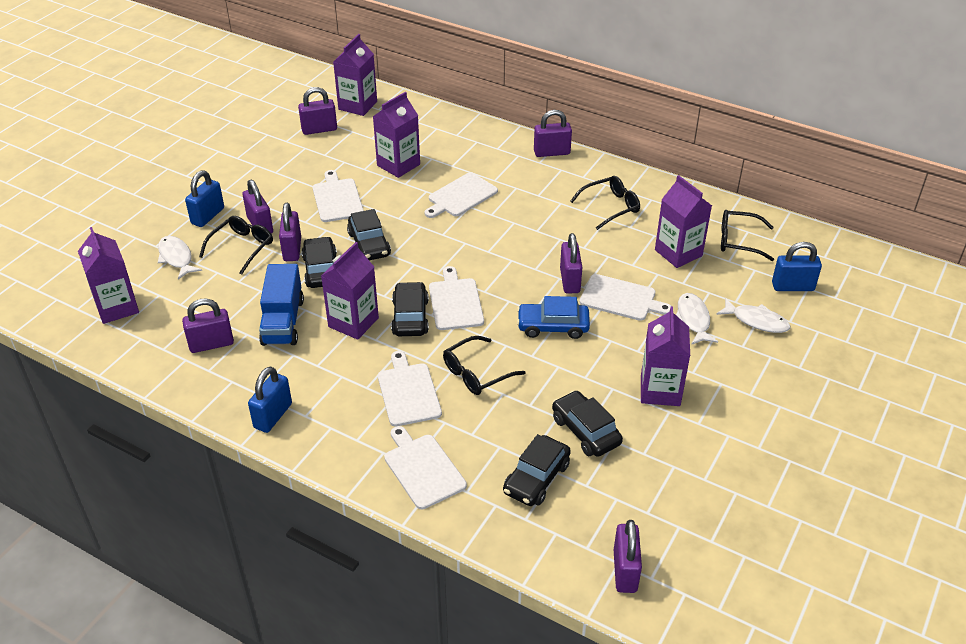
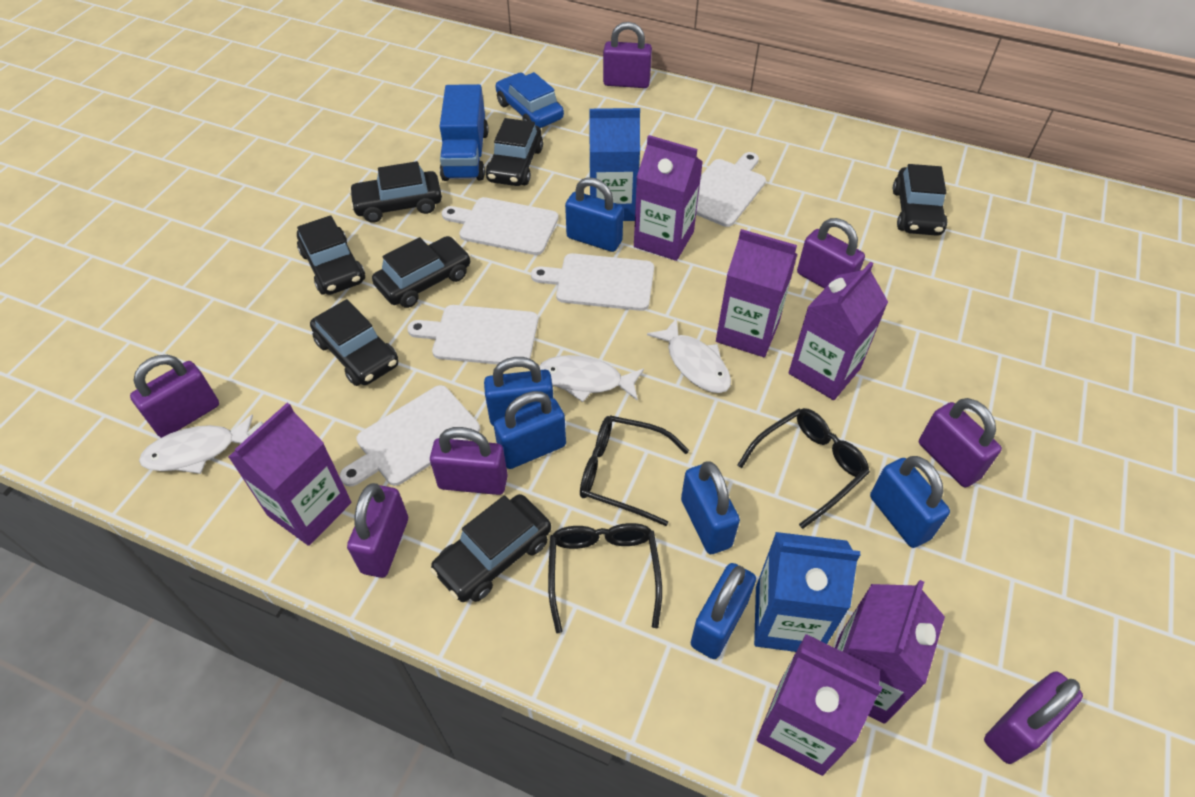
black car: [301,236,337,288] [347,209,391,260] [391,282,429,336] [503,434,571,506] [552,390,623,457] = 5 -> [297,215,365,295] [310,299,398,386] [349,161,442,223] [372,236,471,308] [430,494,551,602] [486,118,543,186] [893,164,947,236] = 7
black glasses: [199,216,273,275] [443,336,525,395] [570,176,640,230] [721,210,774,261] = 4 -> [548,523,662,633] [580,415,689,526] [737,408,870,529] = 3
blue carton: none = 0 -> [589,108,640,221] [754,532,860,652] = 2
blue padlock: [185,170,224,227] [248,366,292,433] [772,242,822,291] = 3 -> [484,357,553,426] [494,391,566,469] [565,177,623,252] [681,461,740,554] [691,563,756,659] [870,456,950,548] = 6
white cutting board: [312,170,364,222] [378,351,442,426] [384,426,467,509] [425,172,498,218] [429,266,484,330] [580,274,671,321] = 6 -> [340,385,480,487] [407,305,538,365] [442,197,558,255] [531,253,654,311] [696,152,766,227] = 5

